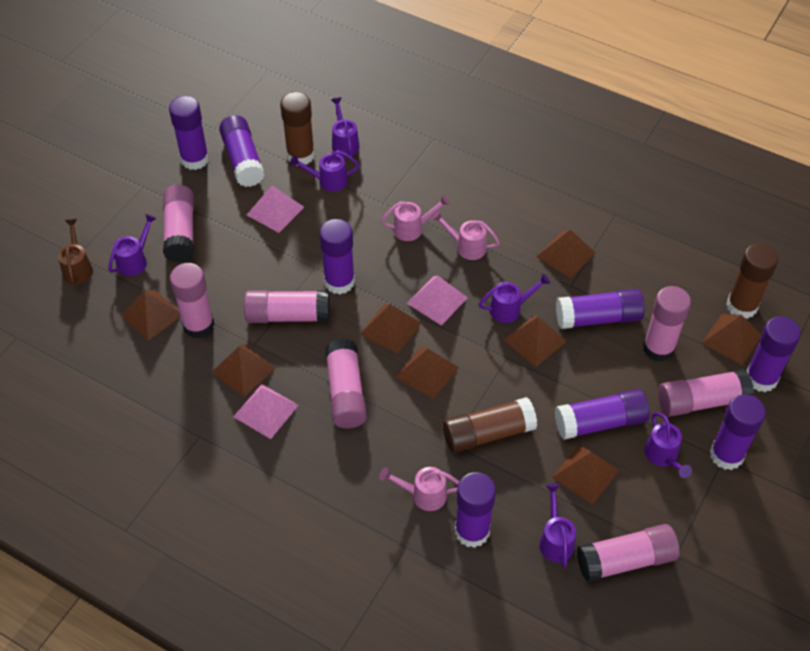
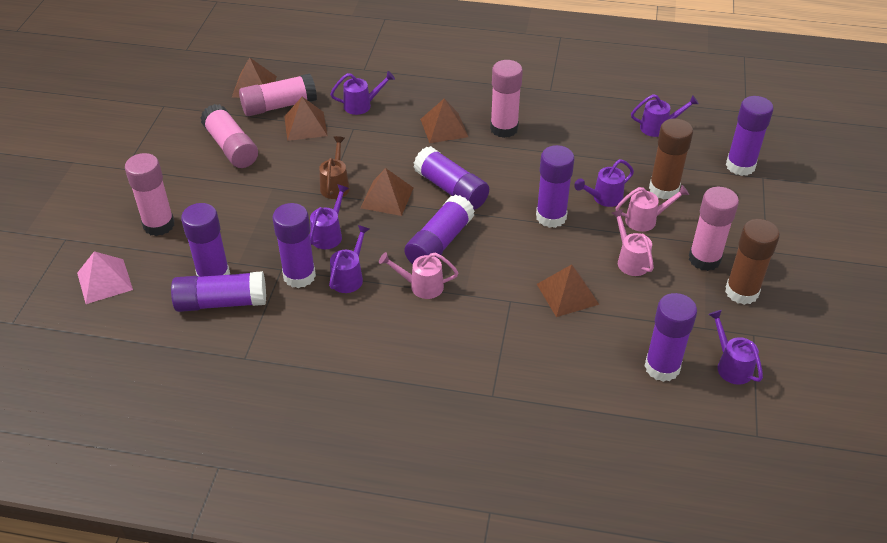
brown glue stick: [280,92,315,166] [443,397,537,453] [726,243,778,319] = 3 -> [649,118,693,200] [725,219,780,305] = 2
brown pyramid: [121,290,181,341] [212,344,276,397] [360,304,421,354] [396,346,459,399] [503,315,566,367] [536,229,595,278] [552,445,619,505] [701,314,762,365] = 8 -> [232,57,277,98] [284,97,328,141] [361,168,413,216] [420,99,468,143] [537,264,599,317] = 5
pink glue stick: [163,185,194,263] [170,263,215,339] [244,290,330,323] [325,339,367,428] [577,524,680,582] [643,286,691,362] [658,369,754,417] = 7 -> [125,153,174,236] [200,104,258,168] [239,73,317,116] [490,60,523,138] [689,187,739,271] = 5
pink pyramid: [233,384,299,439] [247,185,304,233] [407,276,468,326] = 3 -> [77,251,133,304] = 1

